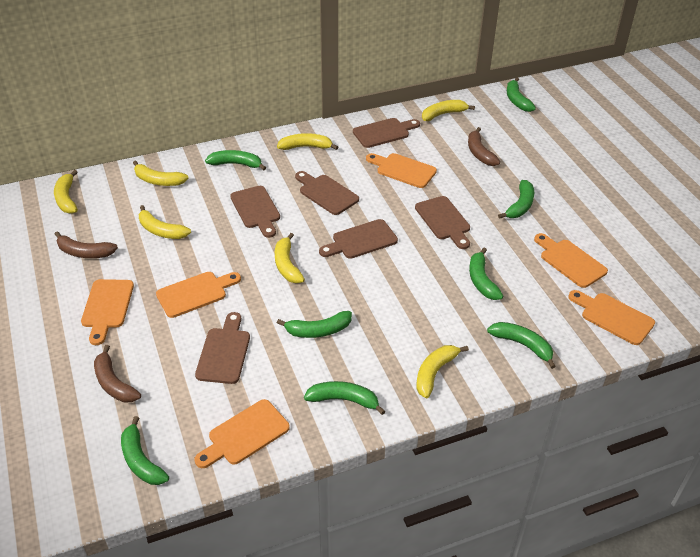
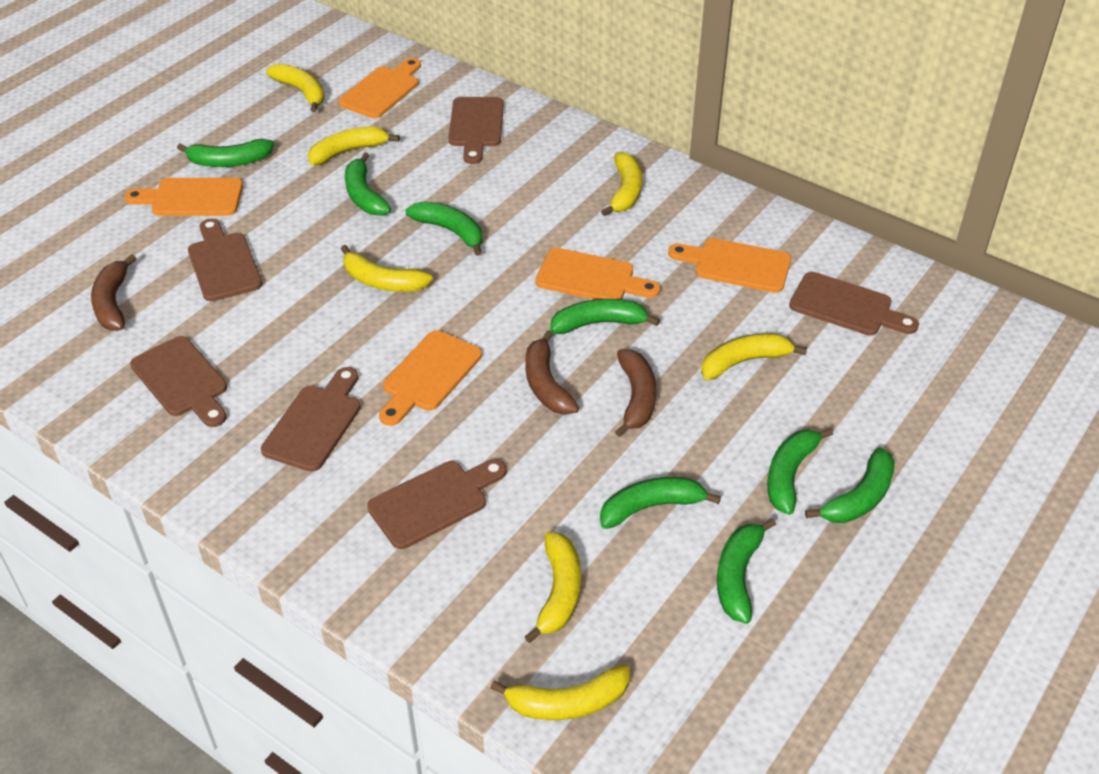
orange cutting board: [81,279,134,345] [156,272,241,318] [195,399,290,468] [366,153,437,188] [534,233,608,288] [568,290,655,345] = 6 -> [124,178,243,216] [339,58,421,118] [379,330,482,426] [535,248,660,300] [668,238,791,293] = 5

